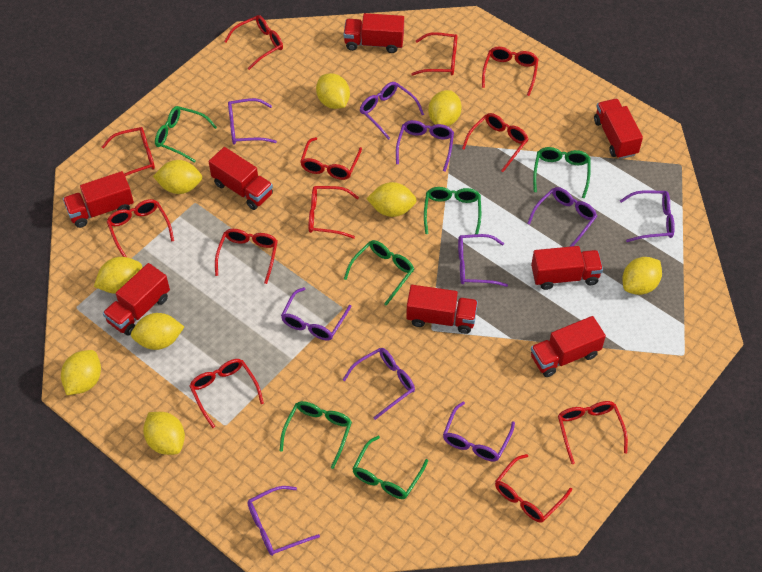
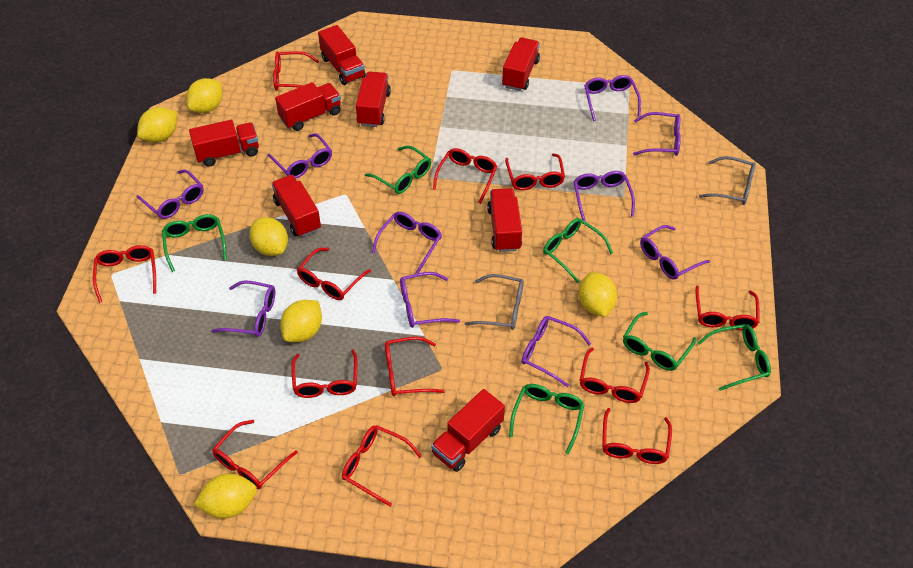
grey glasses: none = 0 -> [464,274,524,330] [699,156,756,205] = 2
yellow lemon: [61,350,101,395] [94,257,142,294] [131,313,184,350] [143,412,185,455] [153,160,202,194] [316,73,350,109] [366,182,417,217] [428,90,462,126] [622,257,662,295] = 9 -> [137,107,177,142] [186,78,222,113] [194,473,257,519] [249,217,288,256] [280,300,322,342] [579,272,617,317] = 6

